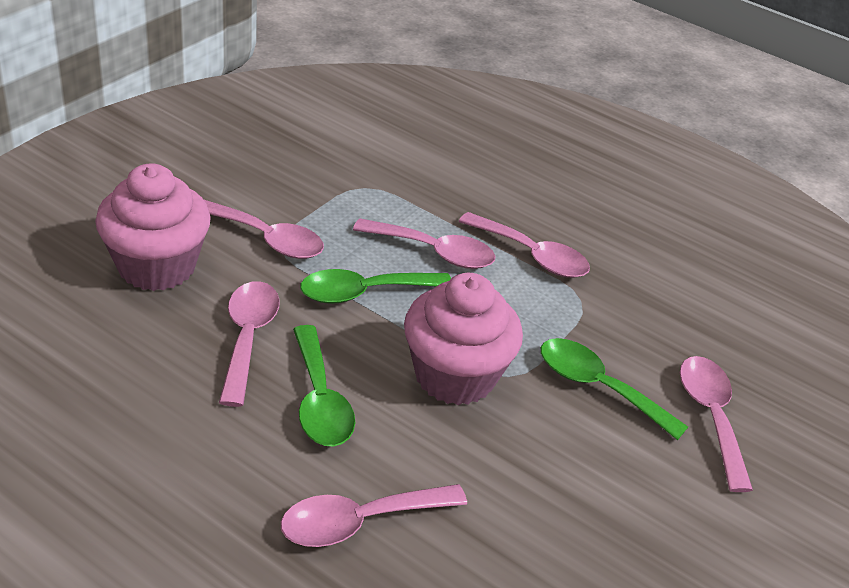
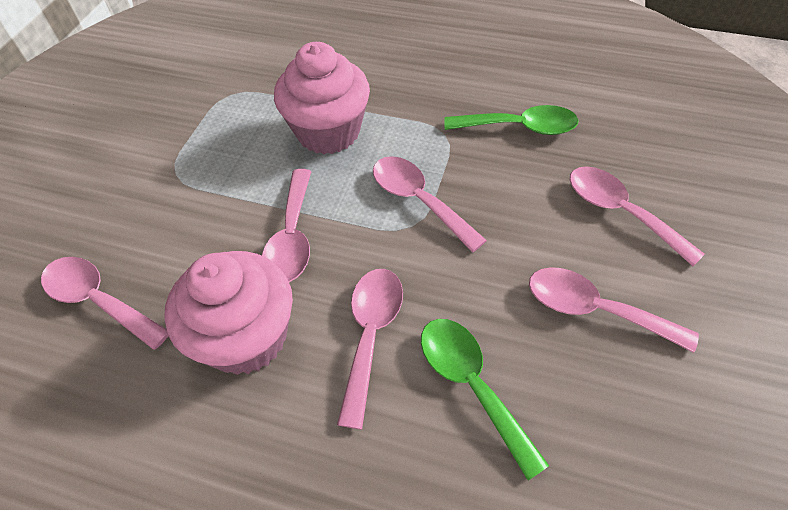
green spoon: [293,325,355,446] [300,269,451,304] [541,338,688,440] = 3 -> [421,319,549,480] [444,105,579,135] = 2

